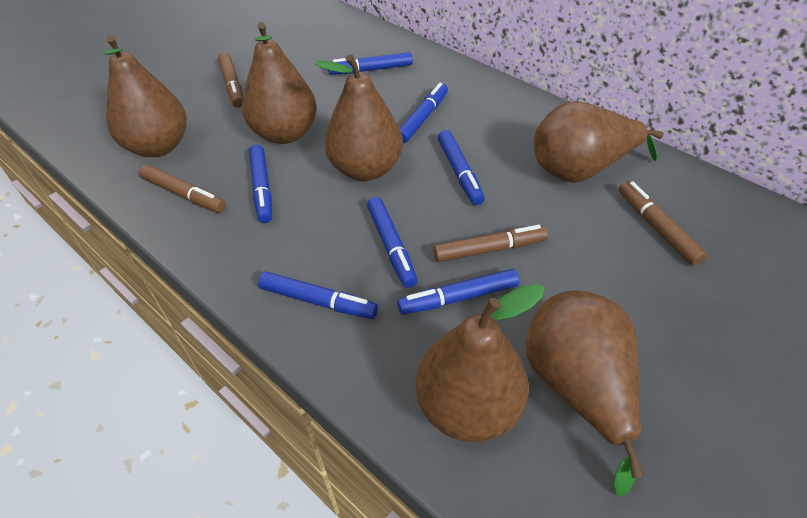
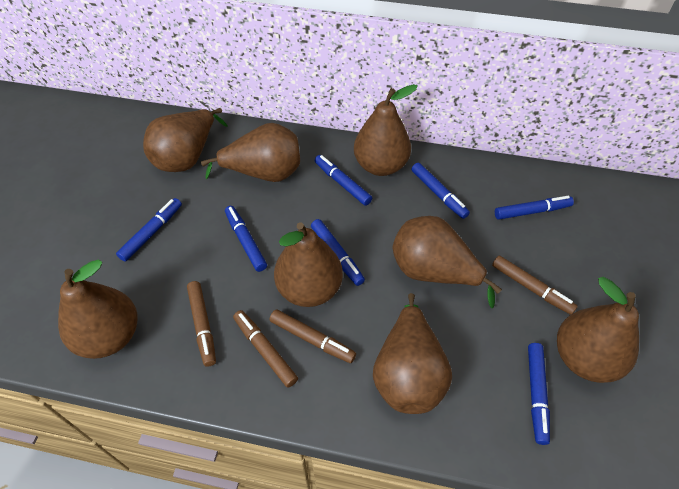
brown pear: [103,35,187,157] [242,22,317,144] [316,54,403,181] [416,283,545,442] [526,290,644,497] [534,101,664,183] = 6 -> [58,260,137,359] [143,108,227,172] [201,123,300,182] [274,222,343,307] [354,84,418,176] [373,293,452,414] [392,216,502,308] [557,277,639,383] = 8

